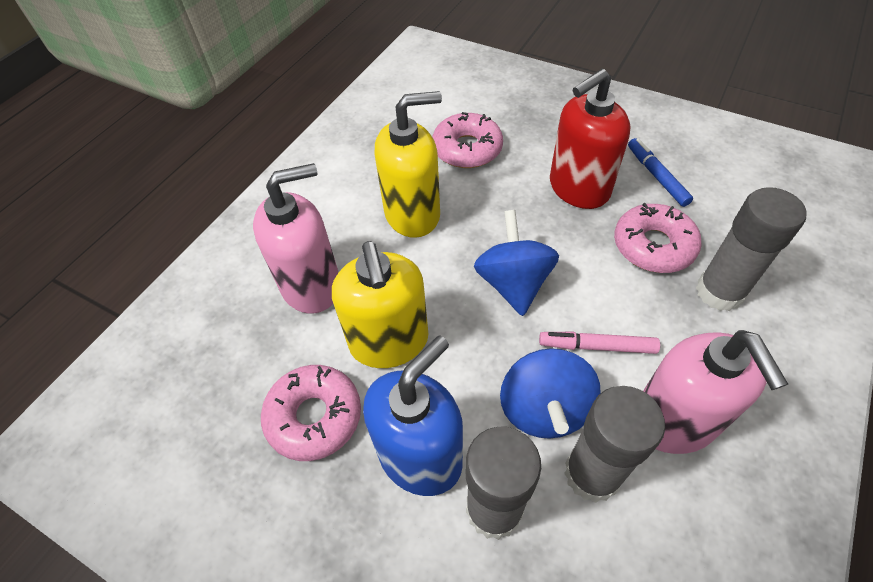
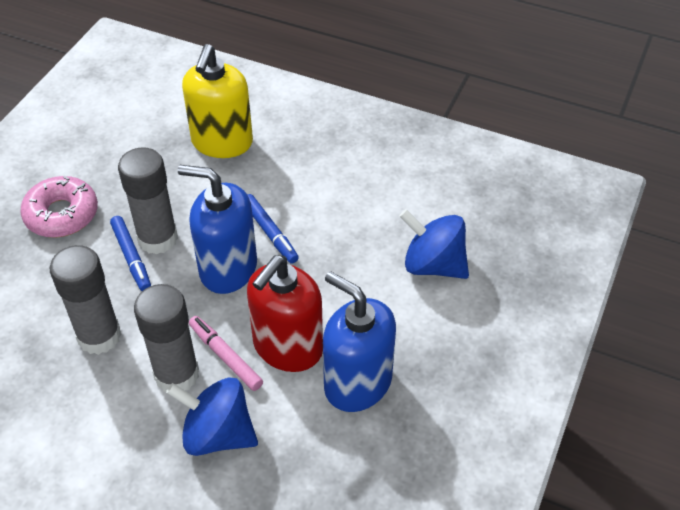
blue marker: [628,138,693,207] = 1 -> [110,216,151,291] [247,194,299,264] = 2
blue soap dispenser: [363,335,463,496] = 1 -> [178,165,257,294] [323,271,396,412] = 2
pink donut: [261,365,361,461] [432,112,503,168] [614,203,701,273] = 3 -> [20,176,98,238] = 1
pink soap dispenser: [253,163,339,314] [643,330,788,454] = 2 -> none = 0
yellow soap dispenser: [332,241,428,368] [375,91,442,238] = 2 -> [182,44,253,158] = 1

